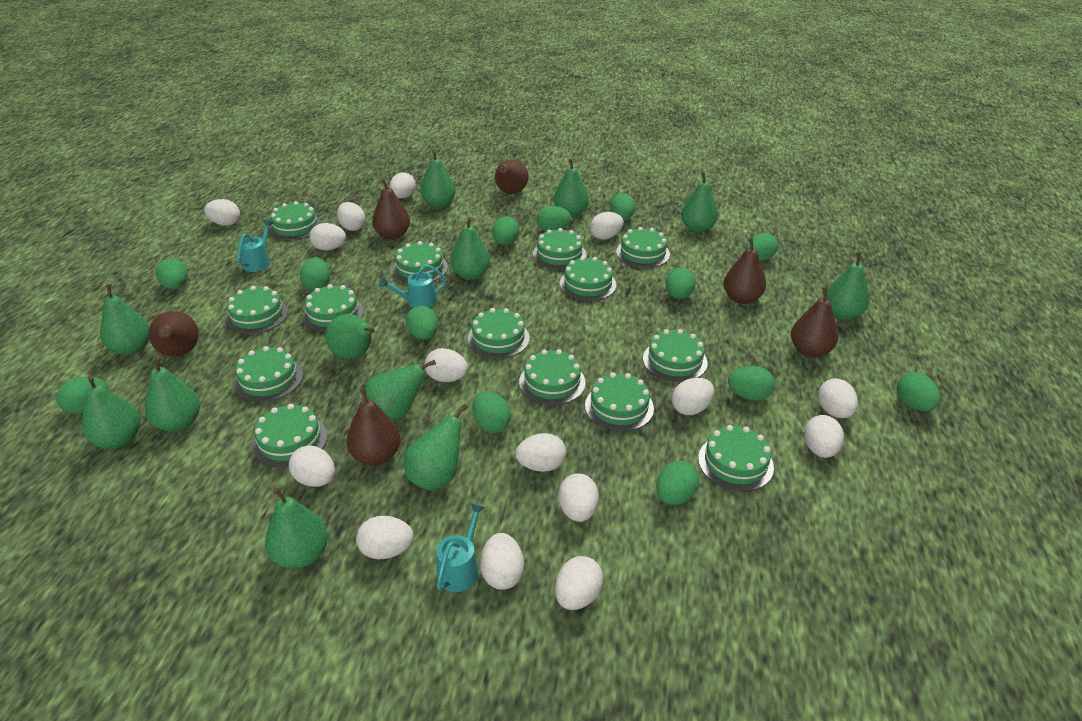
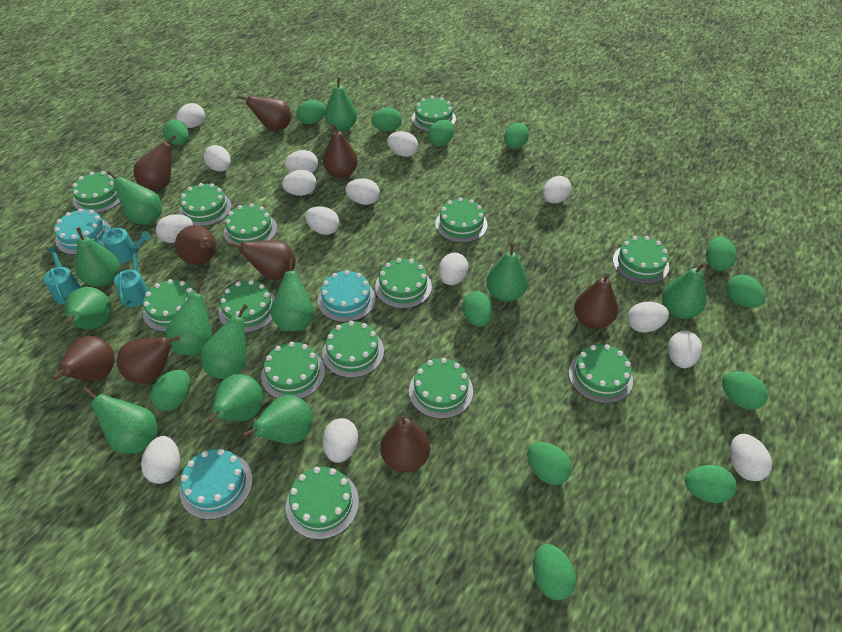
brown pear: [148,311,199,357] [346,388,401,466] [372,178,410,240] [495,159,528,194] [723,238,766,304] [791,287,838,358] = 6 -> [52,336,115,381] [117,336,180,384] [134,135,176,191] [175,225,216,265] [228,240,296,280] [237,95,292,131] [323,124,358,178] [380,415,430,472] [574,273,618,329] = 9
turquoise cake: none = 0 -> [54,209,111,255] [180,449,253,520] [318,270,376,322] = 3

